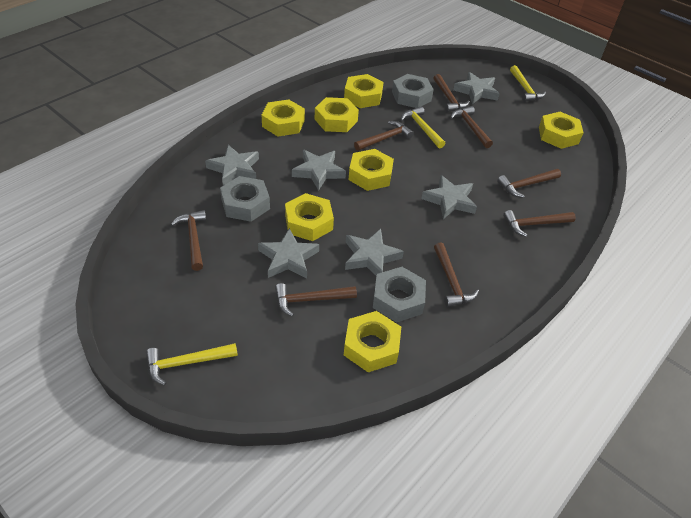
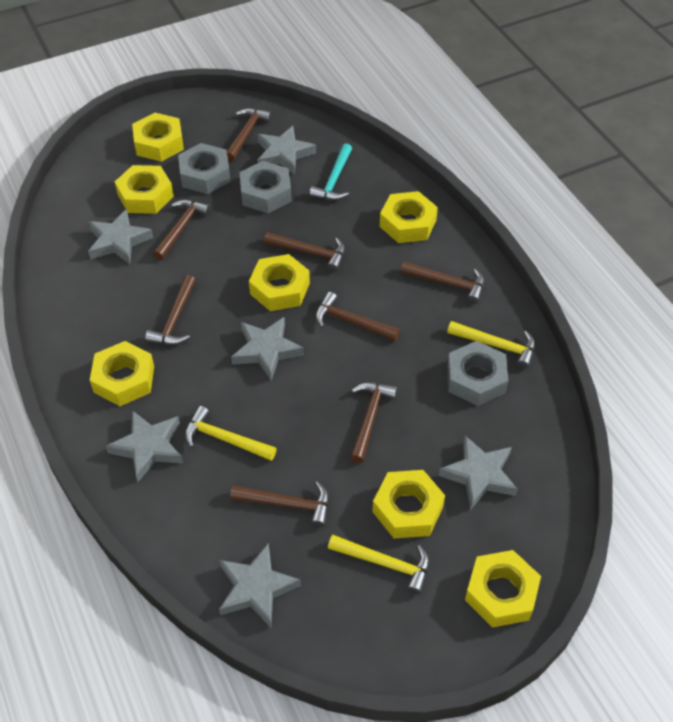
turquoise hammer: none = 0 -> [309,143,352,201] = 1

